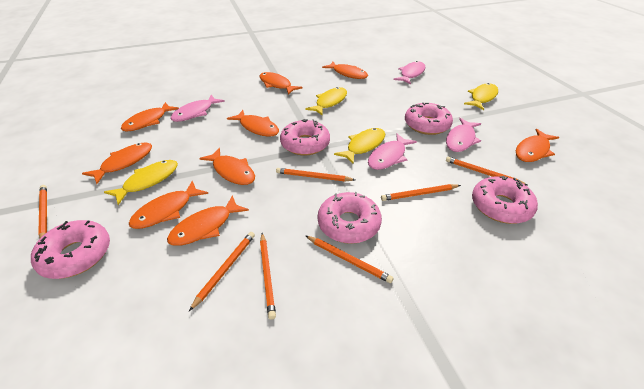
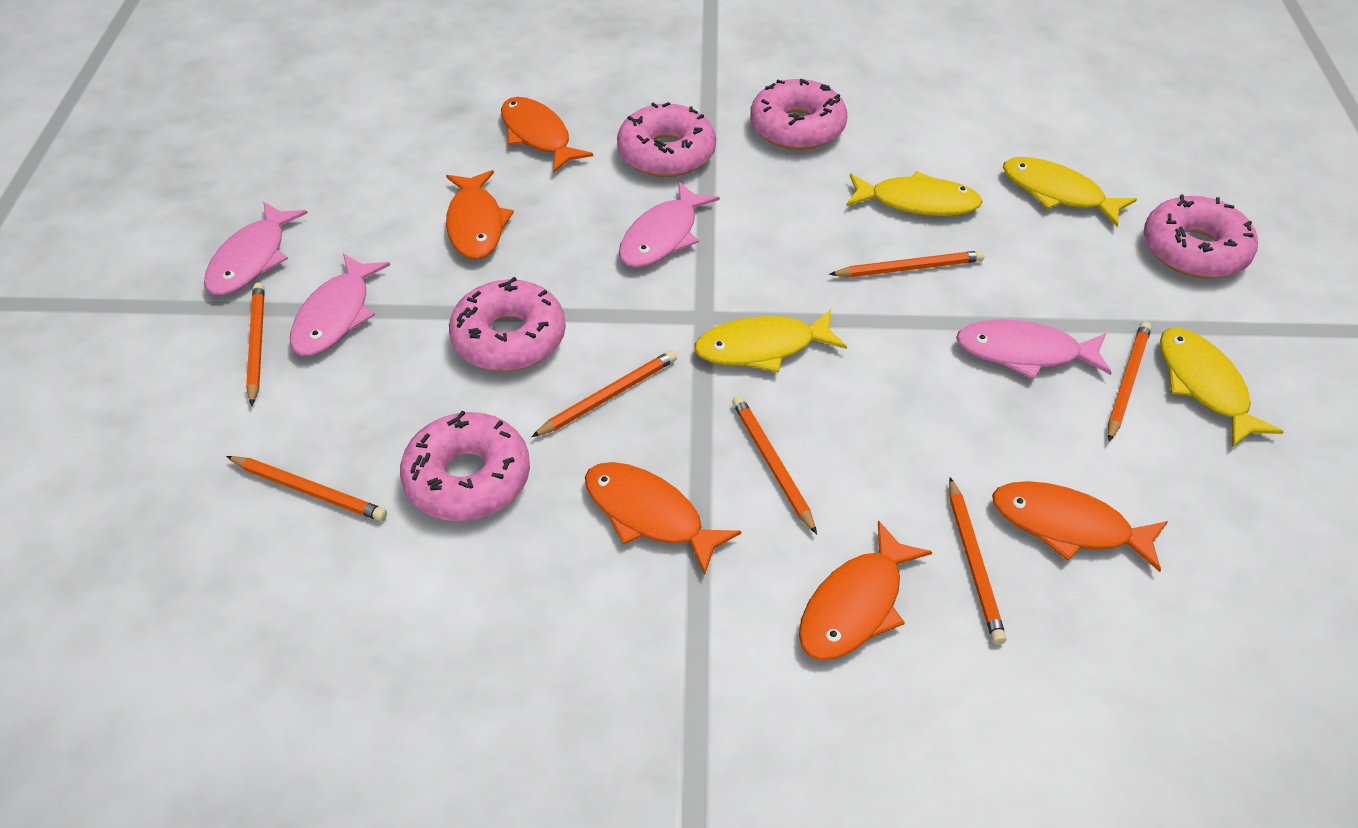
orange fish: [82,142,152,184] [121,102,179,132] [129,181,208,229] [167,195,249,246] [199,148,255,185] [227,110,279,137] [259,72,302,95] [322,62,368,79] [516,129,559,162] = 9 -> [446,170,514,259] [501,97,593,172] [585,462,741,575] [799,520,932,661] [992,481,1168,572] = 5

